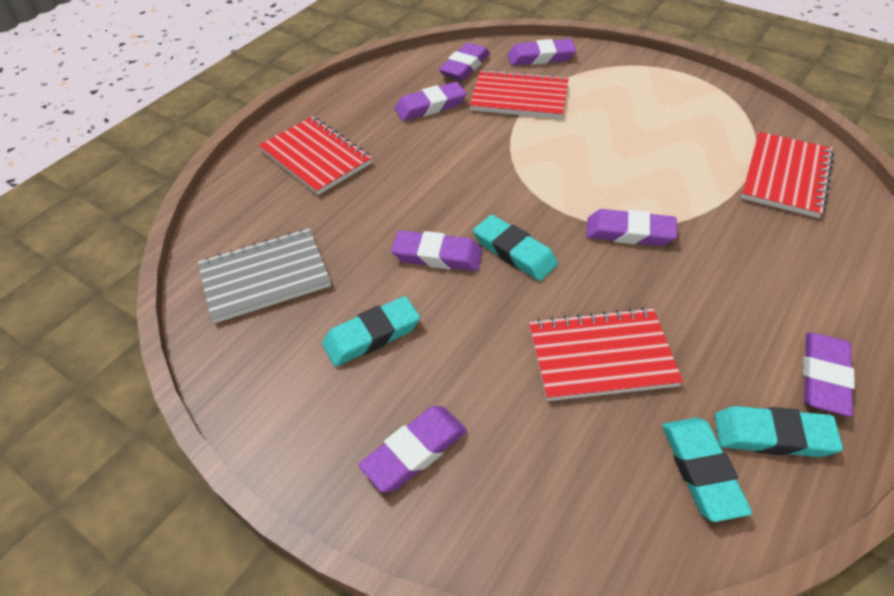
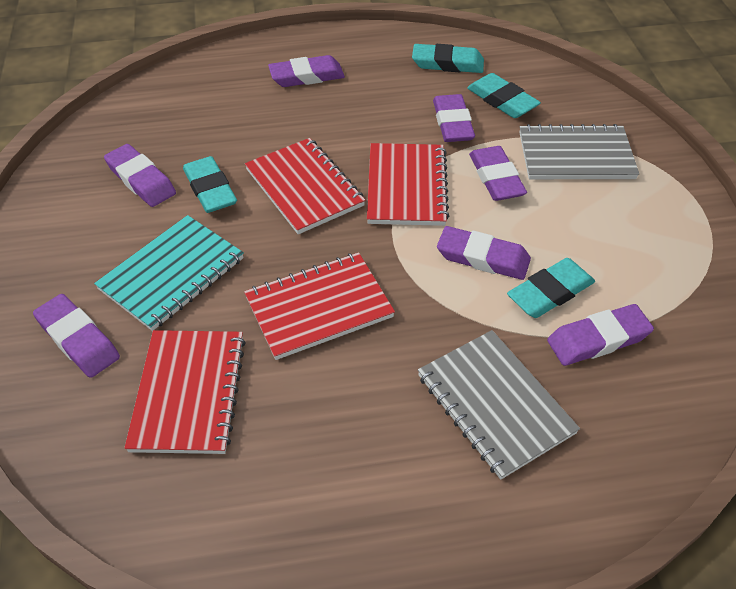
grey notebook: [198,229,331,323] = 1 -> [418,330,580,480] [519,124,639,179] = 2
turquoise notebook: none = 0 -> [94,215,244,331] = 1

